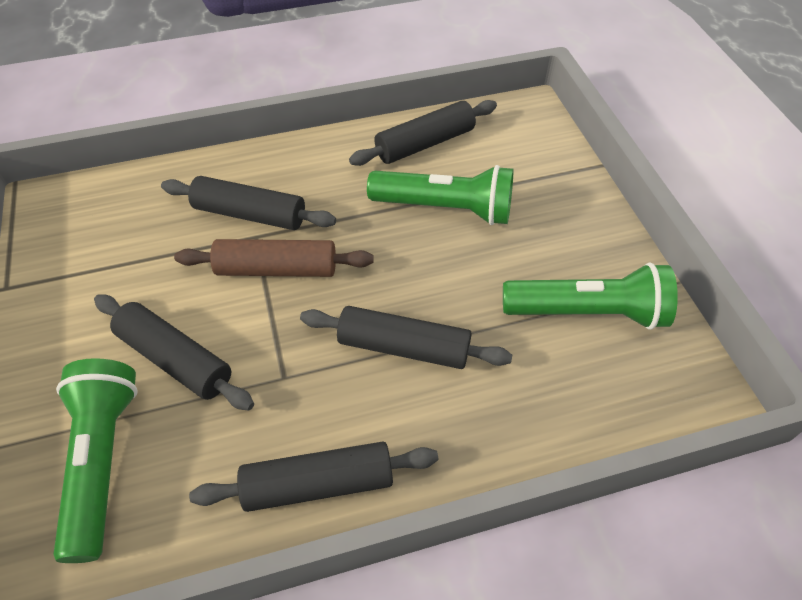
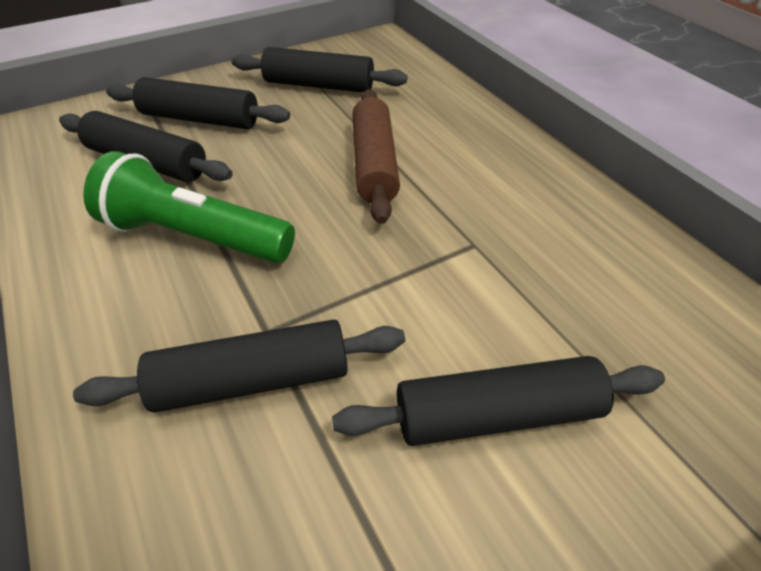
green flashlight: [53,358,137,563] [367,165,514,225] [503,263,678,330] = 3 -> [83,151,295,263] = 1

